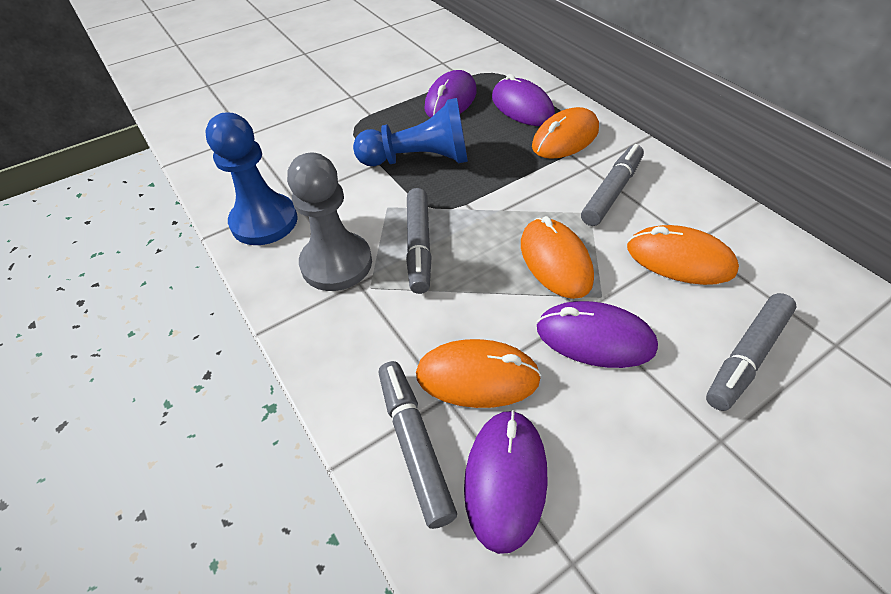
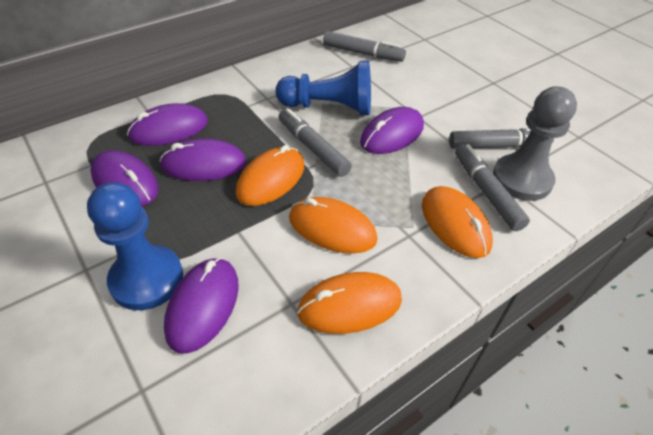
purple mouse: [424,70,477,118] [464,410,548,554] [492,74,555,126] [537,301,658,368] = 4 -> [90,150,158,206] [127,103,208,146] [159,138,246,181] [164,258,239,354] [360,107,424,154] = 5

